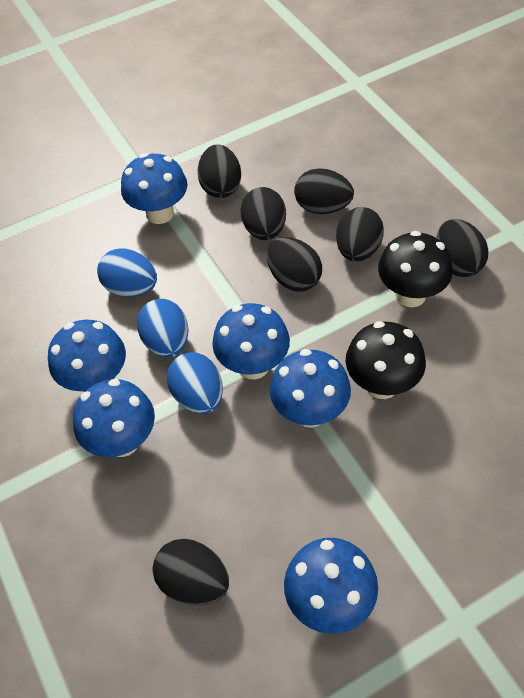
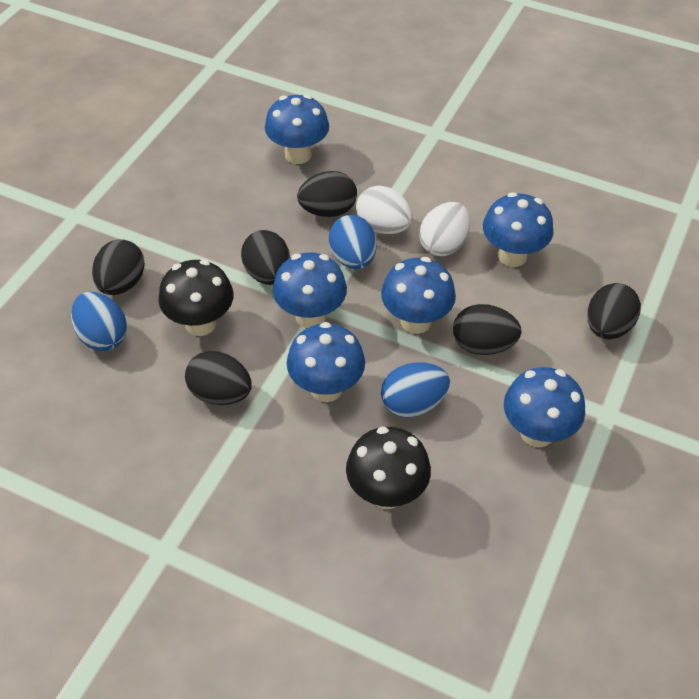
black egg: [152,539,229,605] [197,144,241,198] [240,187,286,240] [267,237,322,292] [294,168,354,214] [336,207,384,262] [437,219,488,277] = 7 -> [92,239,145,295] [185,351,252,405] [241,230,290,285] [297,171,357,217] [453,304,521,355] [587,283,641,340] = 6
white egg: none = 0 -> [356,186,413,234] [419,202,470,256] = 2

